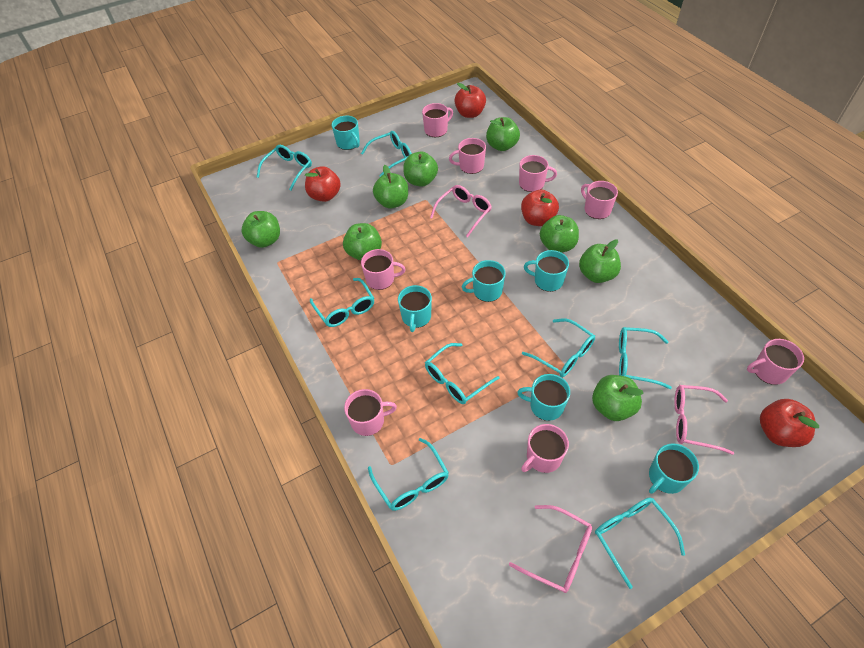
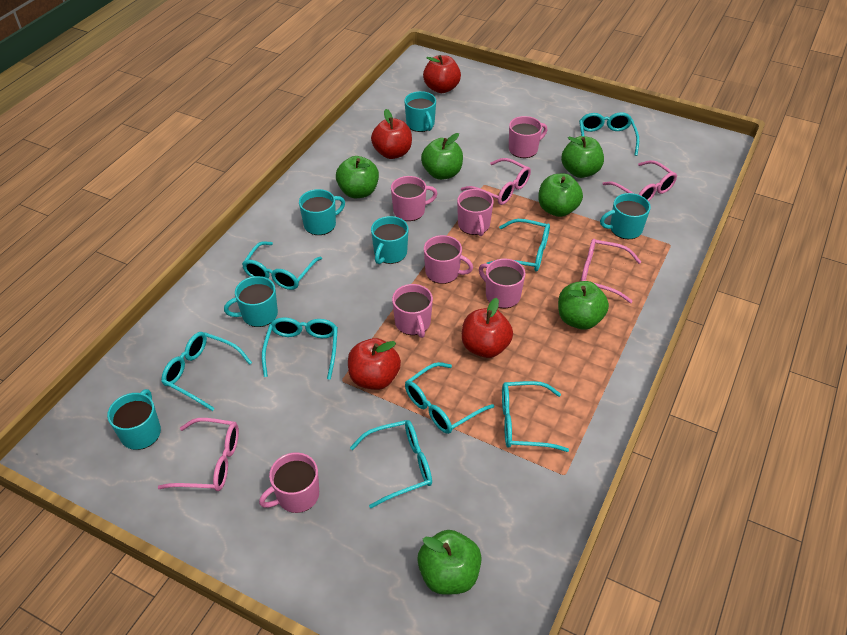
green apple: [242,211,280,248] [343,223,382,260] [373,165,408,209] [403,151,438,187] [486,117,520,151] [540,215,579,253] [579,239,621,283] [592,375,644,421] = 8 -> [336,156,379,198] [417,530,482,595] [421,133,463,180] [538,173,583,217] [558,281,609,330] [561,136,604,178] = 6
pink glasses: [430,185,492,237] [509,505,592,593] [674,385,734,455] = 3 -> [157,418,239,491] [461,158,531,205] [581,239,641,303] [602,160,677,201] = 4
pink mug: [344,389,397,436] [361,249,406,290] [422,103,453,137] [449,138,486,174] [519,155,557,192] [521,424,569,473] [581,181,618,219] [747,339,804,385] = 8 -> [259,452,319,513] [391,176,438,221] [392,284,433,338] [424,235,473,284] [457,189,494,236] [479,259,526,308] [509,116,547,158] = 7

